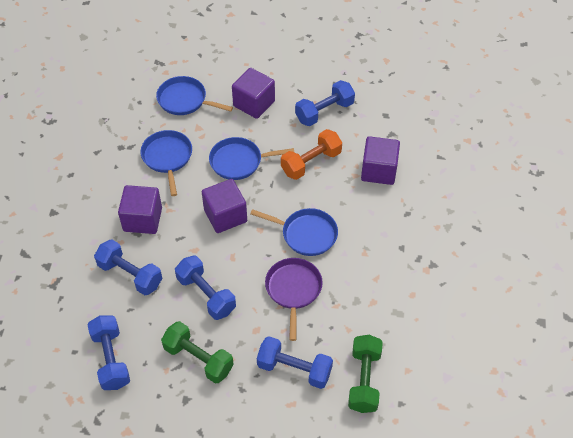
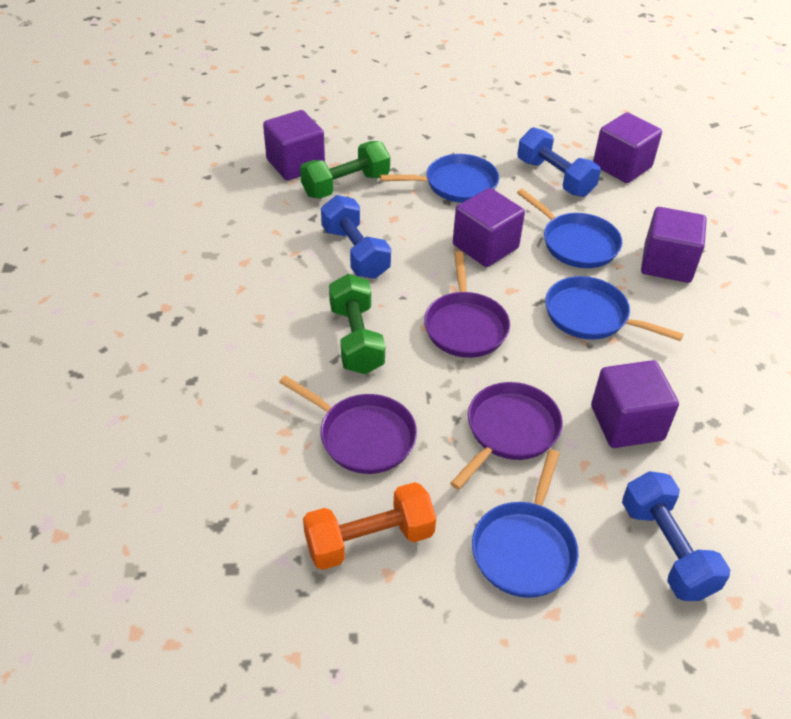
blue dumbbell: [87,315,130,390] [94,239,162,295] [175,256,236,320] [257,336,333,389] [295,80,355,126] = 5 -> [321,195,391,279] [518,127,601,197] [622,471,730,601] = 3
purple cube: [118,185,162,234] [202,179,247,233] [232,68,275,119] [361,136,400,185] = 4 -> [263,110,325,181] [453,188,525,267] [591,360,679,448] [593,112,662,183] [641,207,707,283] = 5
purple pan: [265,258,323,341] = 1 -> [279,375,417,474] [424,251,510,358] [450,382,563,490] = 3

